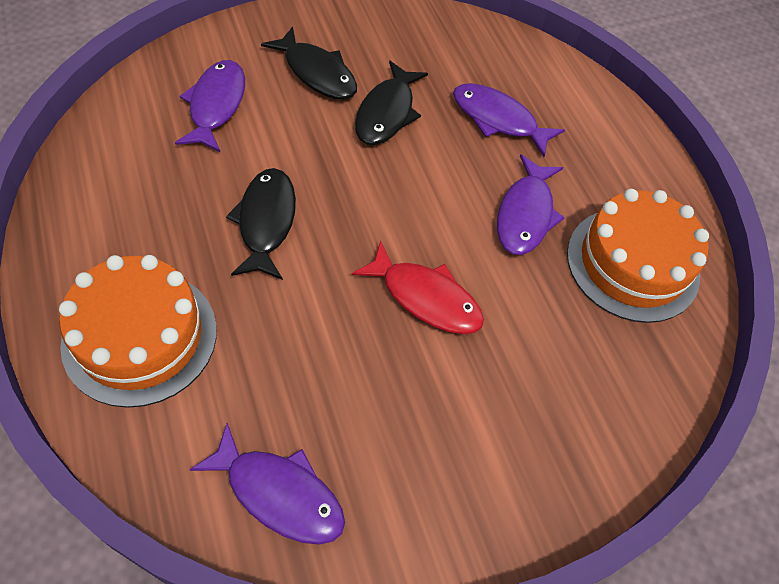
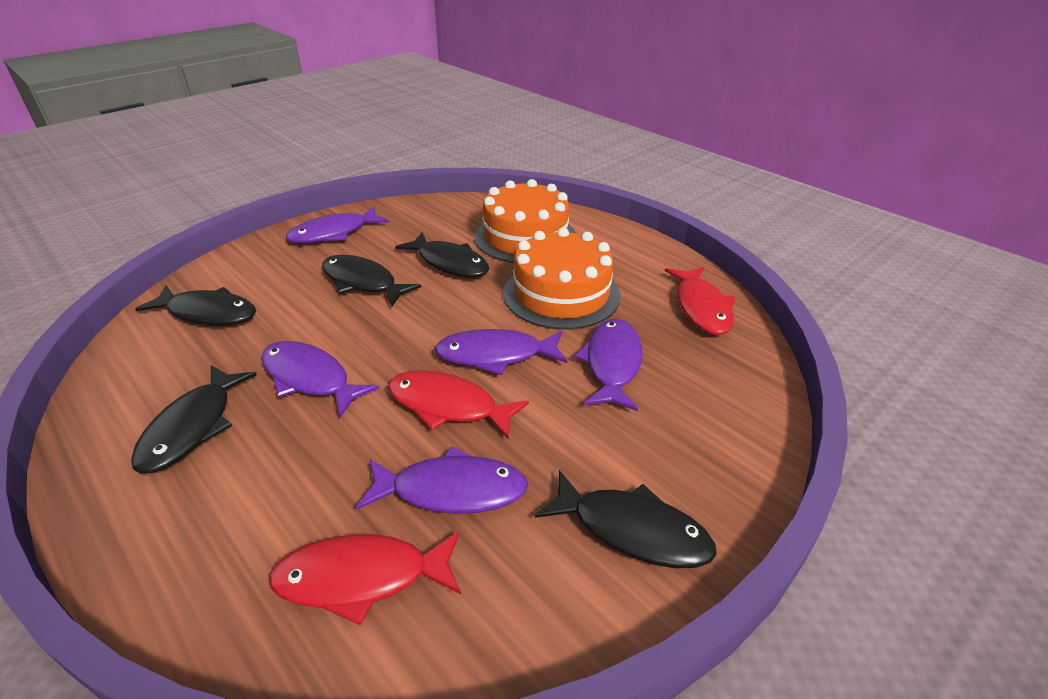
black fish: [226,168,296,280] [261,26,357,100] [355,61,428,145] = 3 -> [131,365,257,473] [135,285,256,326] [322,255,421,306] [395,232,489,278] [535,470,717,568] = 5
purple fish: [175,60,245,152] [190,423,345,545] [453,83,565,157] [497,154,565,255] = 4 -> [261,341,379,418] [286,207,389,243] [356,446,528,514] [435,329,567,375] [574,319,642,411] = 5
red fish: [352,240,484,334] = 1 -> [269,531,461,625] [388,370,529,440] [665,267,735,335] = 3

